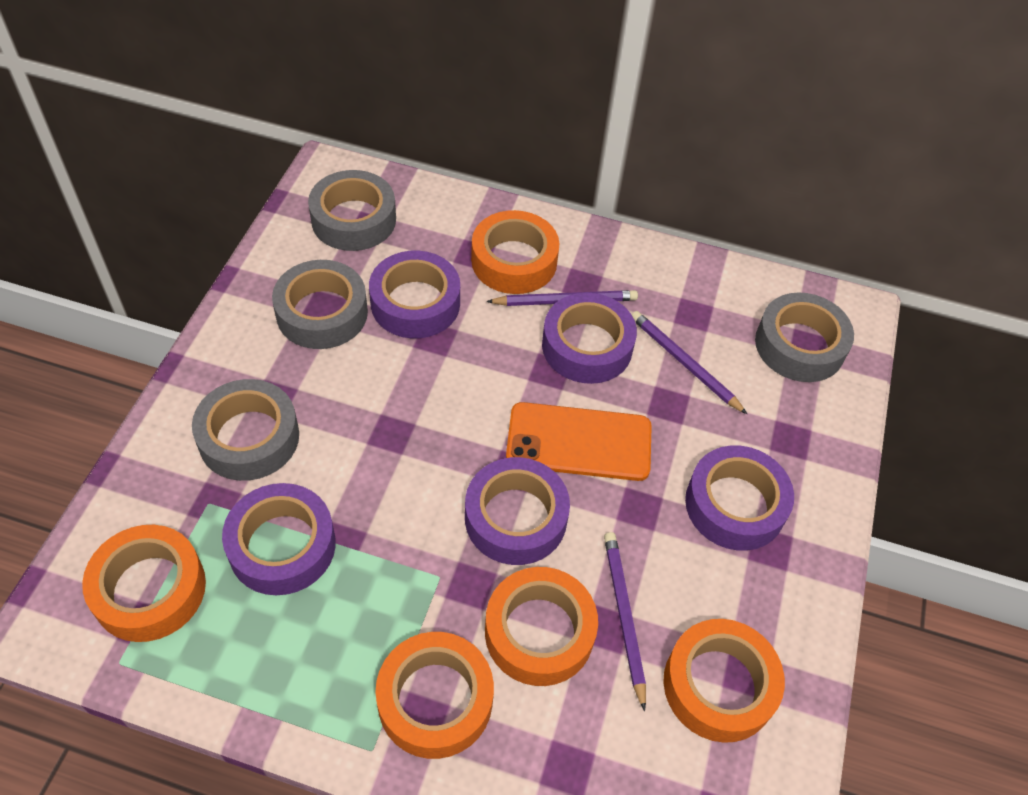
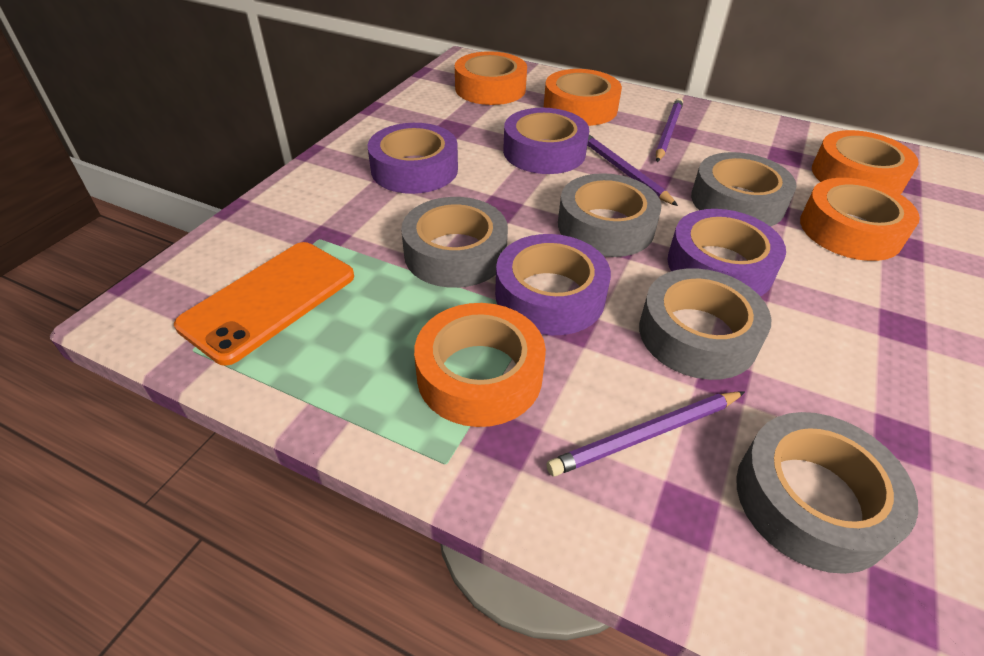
grey tape: [192,379,299,481] [272,260,368,349] [308,170,396,251] [755,292,854,382] = 4 -> [401,197,508,288] [558,173,661,257] [639,268,771,380] [691,152,797,227] [736,412,918,574] = 5
purple tape: [222,483,336,595] [369,251,460,339] [465,457,570,565] [542,293,637,384] [685,445,794,551] = 5 -> [368,123,458,194] [495,234,611,335] [503,108,589,174] [667,209,786,296] = 4

